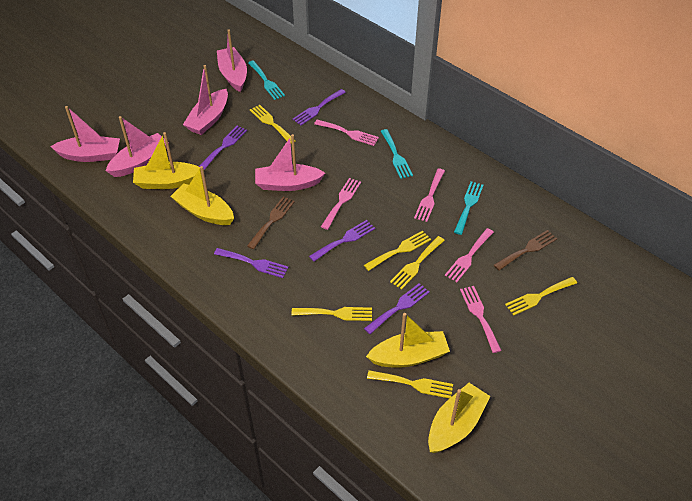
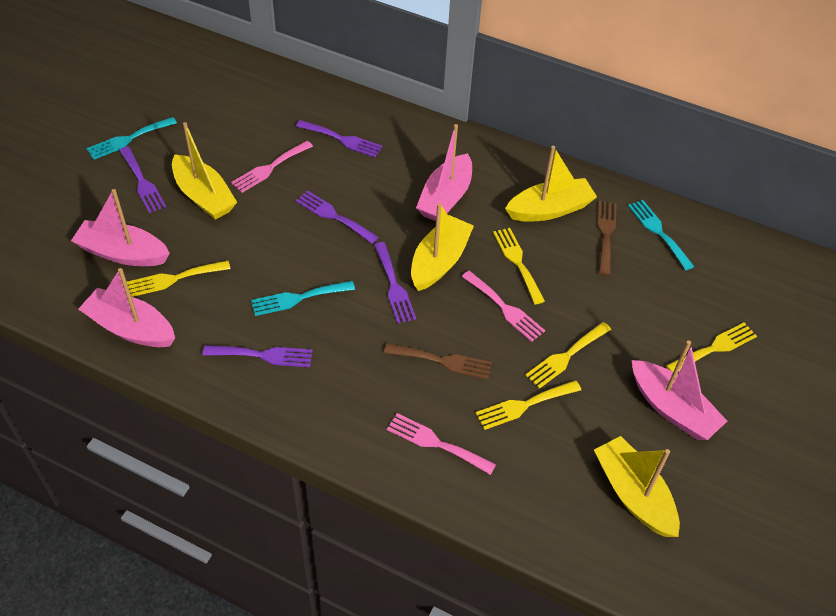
pink boat: [50,106,120,162] [106,116,169,177] [183,65,228,135] [217,29,247,92] [255,134,325,191] = 5 -> [71,189,170,266] [78,268,175,347] [416,124,472,221] [632,340,727,440] = 4
pink fork: [314,120,379,146] [321,178,361,230] [414,169,445,222] [445,228,494,282] [460,286,502,353] = 5 -> [231,141,313,193] [387,413,496,475] [462,271,545,342] = 3
yellow fork: [250,105,296,144] [291,307,372,321] [364,231,431,271] [367,370,453,398] [390,236,445,289] [505,277,577,316] = 6 -> [127,261,231,297] [476,380,581,430] [493,228,545,304] [525,322,611,389] [666,323,757,372] = 5

